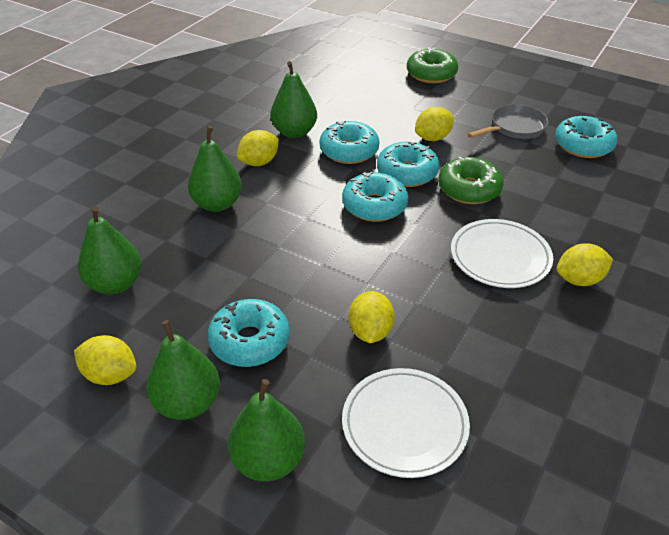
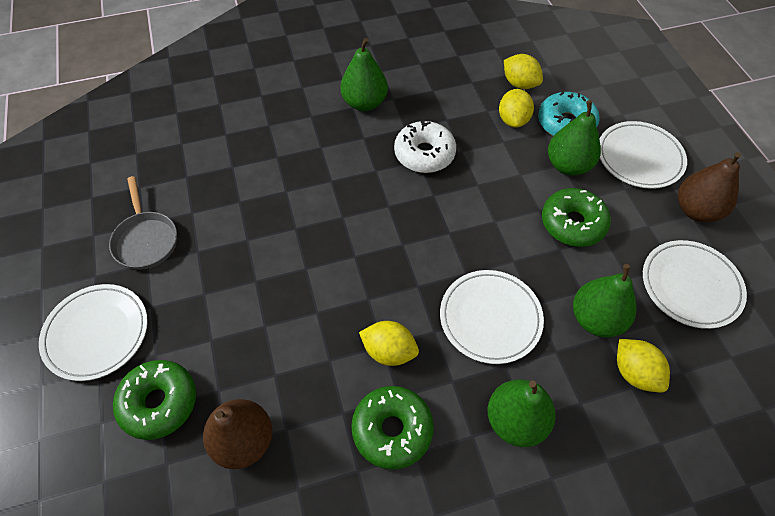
brown pear: none = 0 -> [203,399,272,469] [678,152,741,222] = 2
green donut: [407,47,458,83] [438,157,504,204] = 2 -> [113,360,196,440] [351,386,434,470] [542,188,611,247] = 3
green pear: [78,206,142,295] [146,320,220,420] [188,126,242,212] [228,379,305,481] [270,61,317,138] = 5 -> [340,38,388,111] [488,379,556,447] [548,100,601,176] [573,264,636,337] = 4
turquoise donut: [208,299,290,367] [320,120,380,164] [342,172,408,222] [377,141,440,187] [555,116,617,158] = 5 -> [538,92,600,136] = 1
white donut: none = 0 -> [394,121,456,173] = 1
white plate: [342,368,470,478] [451,219,553,288] = 2 -> [39,284,148,381] [440,270,544,364] [600,121,687,189] [643,240,747,329] = 4
yellow lemon: [74,335,136,385] [237,130,279,166] [349,291,395,343] [415,107,454,141] [557,243,613,286] = 5 -> [359,321,419,366] [499,89,534,128] [504,54,543,89] [617,339,670,392] = 4

